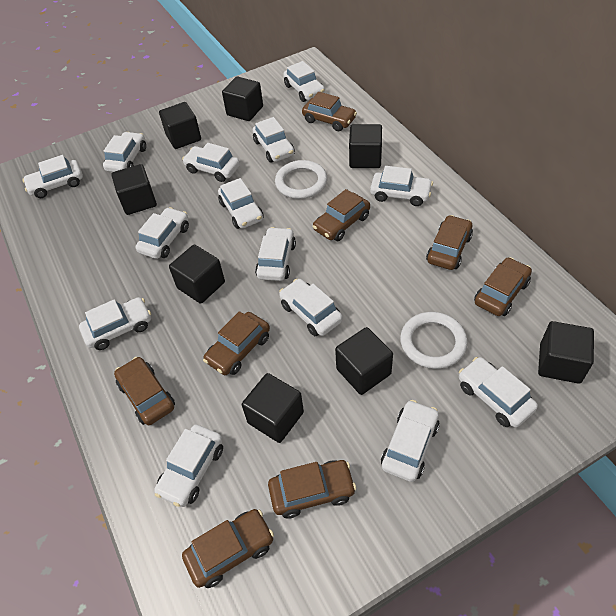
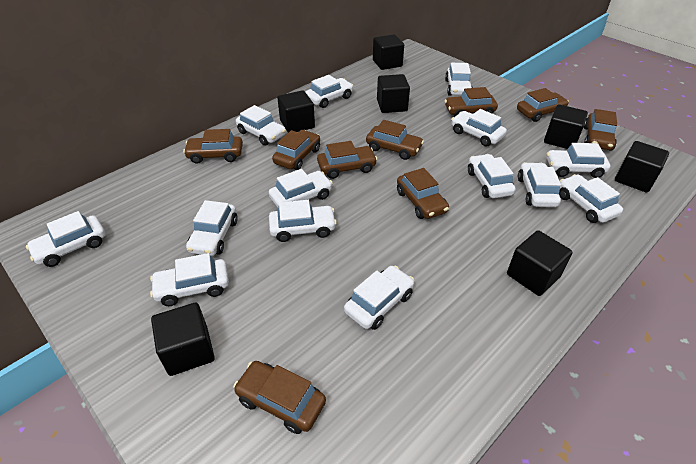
black cube: [111,164,157,215] [159,102,201,149] [169,245,225,304] [222,76,263,121] [242,373,304,443] [335,327,393,395] [349,124,382,168] [538,321,594,384] = 8 -> [151,303,215,376] [277,90,315,133] [373,34,404,70] [377,74,410,113] [507,230,573,296] [544,104,588,149] [615,141,669,192] = 7
brown car: [114,357,175,425] [182,509,274,588] [203,311,270,375] [268,460,356,518] [302,92,357,131] [313,189,370,241] [426,215,473,270] [474,257,532,316] = 8 -> [183,129,243,164] [233,361,326,434] [272,130,320,170] [317,141,378,179] [366,120,424,160] [397,168,449,219] [445,87,498,116] [517,88,569,122] [584,109,617,151] = 9
white ring: [275,160,328,199] [400,312,468,369] = 2 -> none = 0

